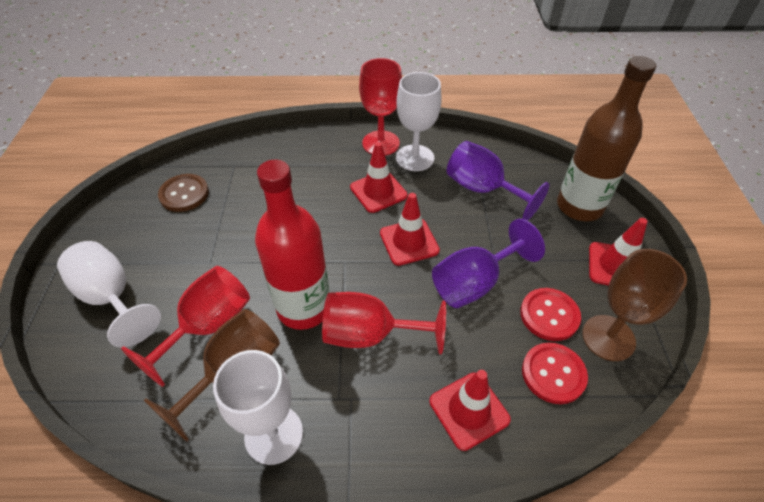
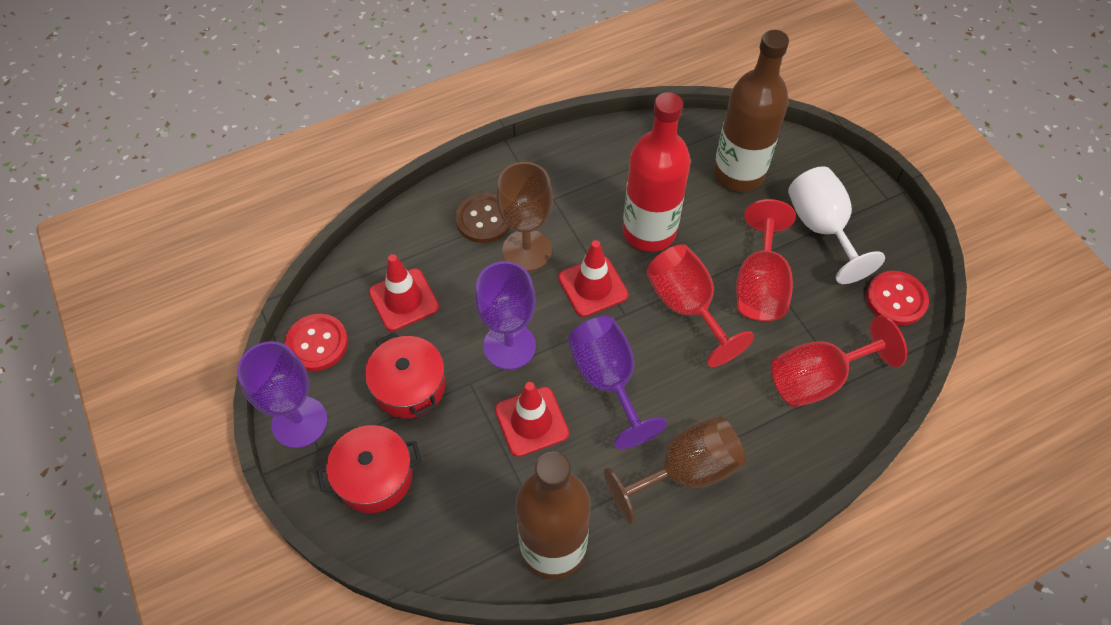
brown bottle: [557,56,656,221] = 1 -> [516,452,591,580] [714,30,789,192] = 2
purple goblet: [432,219,545,308] [447,141,549,221] = 2 -> [237,341,327,448] [475,261,536,370] [568,316,667,449] = 3
red pot: none = 0 -> [317,425,421,513] [365,332,446,418] = 2
red traffic cone: [350,142,407,213] [380,193,440,266] [429,370,511,451] [589,218,647,286] = 4 -> [369,254,439,331] [495,382,569,457] [558,240,628,317] = 3
white goblet: [57,241,161,348] [213,350,303,465] [396,72,442,171] = 3 -> [788,166,885,284] = 1

